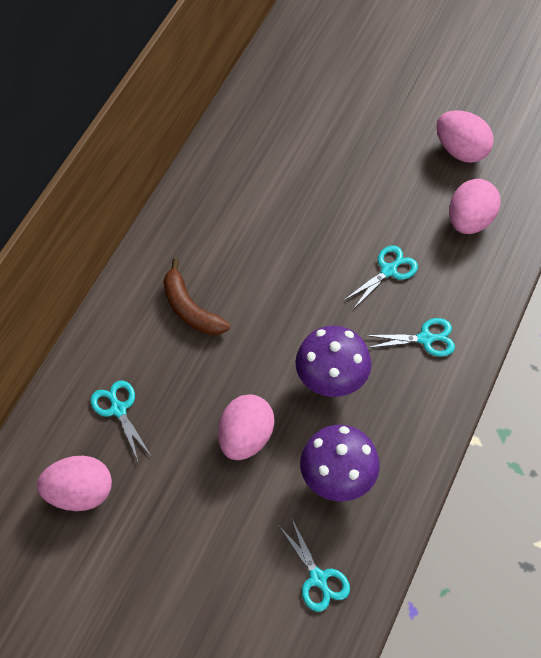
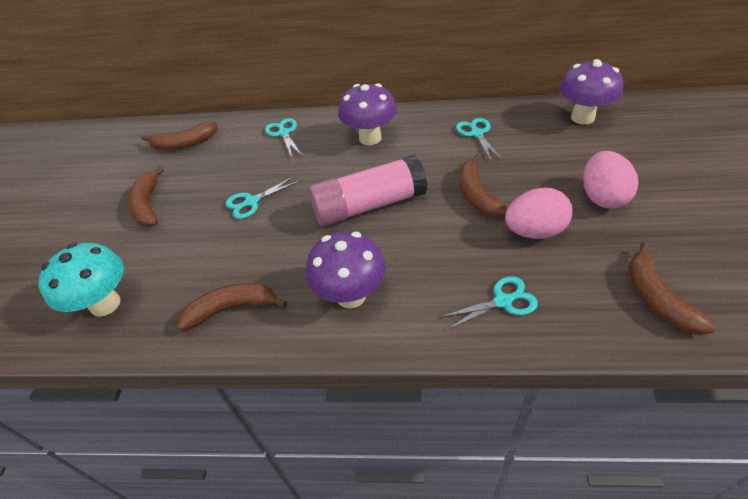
brown banana: [164,259,230,335] = 1 -> [128,167,164,227] [141,122,218,150] [178,283,287,331] [459,154,507,218] [628,242,715,335] = 5
pink egg: [37,456,112,511] [218,394,275,460] [436,110,494,163] [449,179,501,234] = 4 -> [505,188,573,239] [583,151,638,209] = 2
pink glue stick: none = 0 -> [308,155,427,226] = 1
purple mushroom: [295,326,372,397] [300,425,380,501] = 2 -> [306,231,386,309] [338,83,397,145] [559,59,623,125] = 3
turquoise mushroom: none = 0 -> [39,243,124,317] = 1

